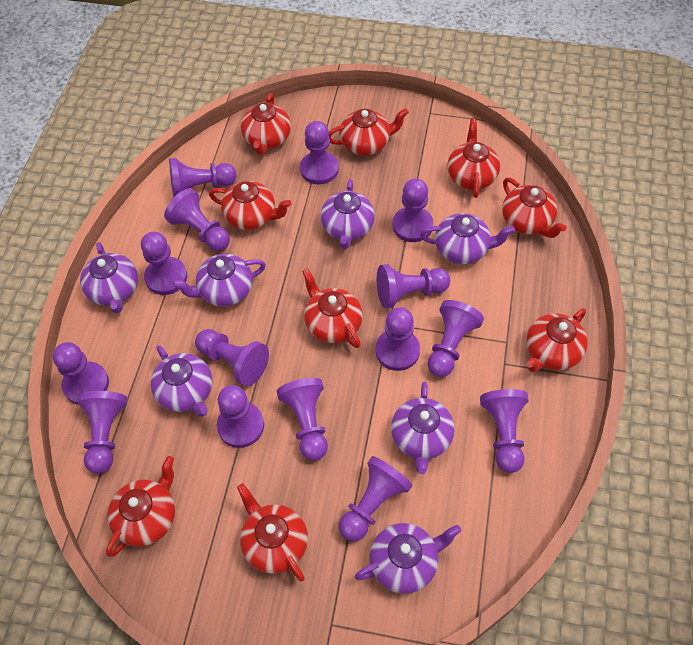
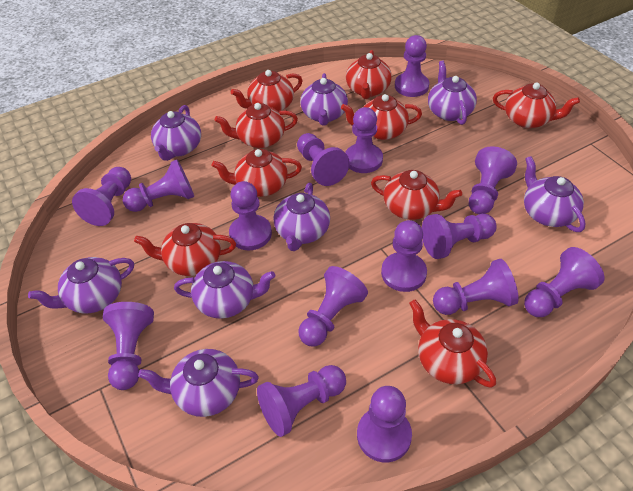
purple teapot: [80,242,138,313] [151,345,212,417] [172,254,266,307] [321,179,375,249] [355,523,461,594] [391,382,455,474] [420,213,515,264] = 7 -> [28,257,134,313] [138,349,259,417] [151,105,201,161] [174,261,275,319] [273,183,330,251] [300,73,348,126] [428,61,477,125] [524,156,586,232] = 8

